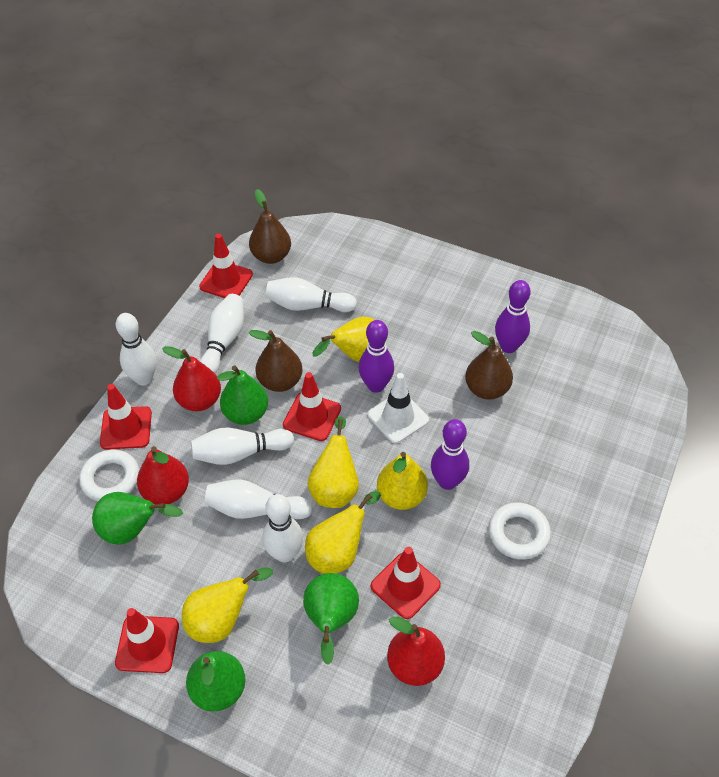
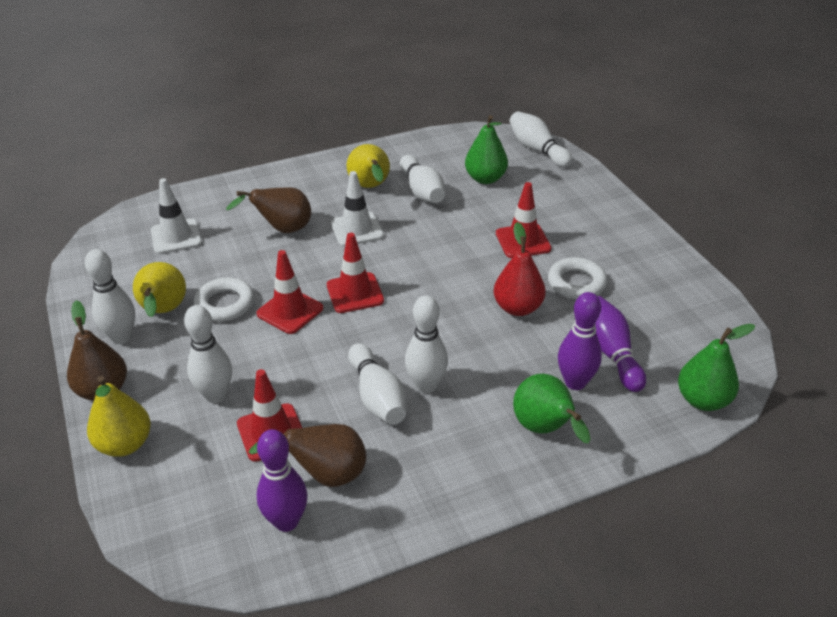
green pear: [92,492,183,545] [186,651,245,712] [217,365,268,425] [303,573,359,665] = 4 -> [465,115,508,184] [513,374,590,444] [678,324,755,411] = 3
red pear: [137,446,189,504] [162,346,221,411] [387,616,445,686] = 3 -> [494,222,546,316] = 1
red traffic cone: [100,384,152,450] [115,608,179,673] [199,234,253,298] [283,372,341,441] [371,547,441,619] = 5 -> [237,369,302,462] [256,250,323,334] [327,233,384,313] [496,182,552,258] = 4
white traffic cone: [368,373,429,444] = 1 -> [151,178,202,254] [331,171,384,247] = 2
yellow pear: [182,568,273,643] [305,491,381,574] [307,416,359,508] [313,317,374,362] [377,452,428,510] = 5 -> [87,376,151,457] [133,262,186,317] [346,144,390,188] = 3

